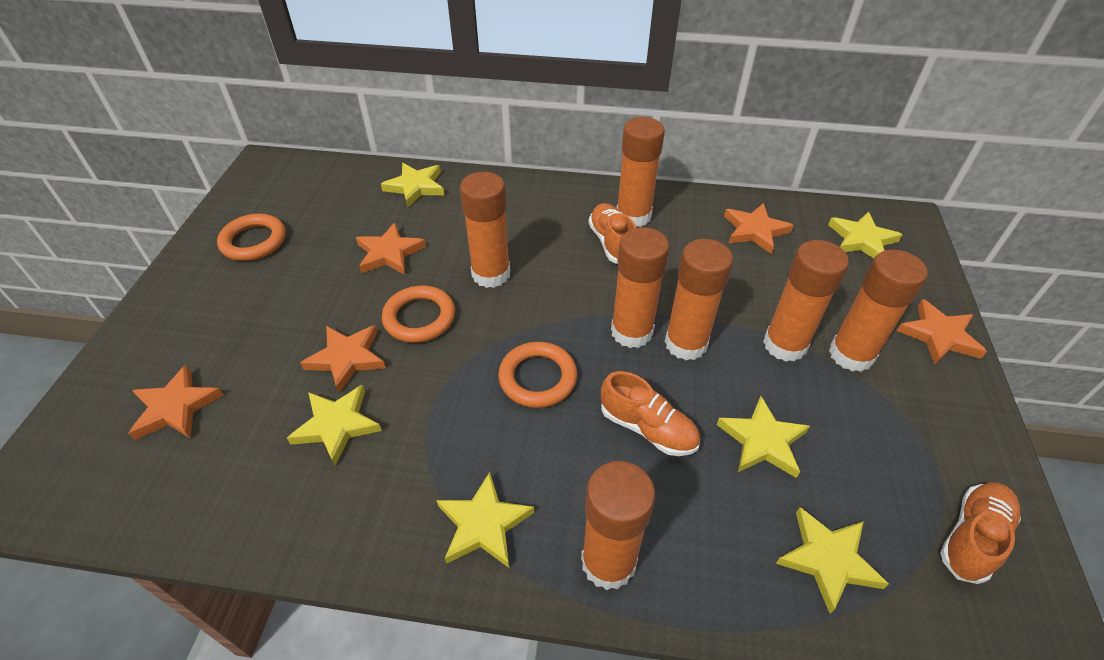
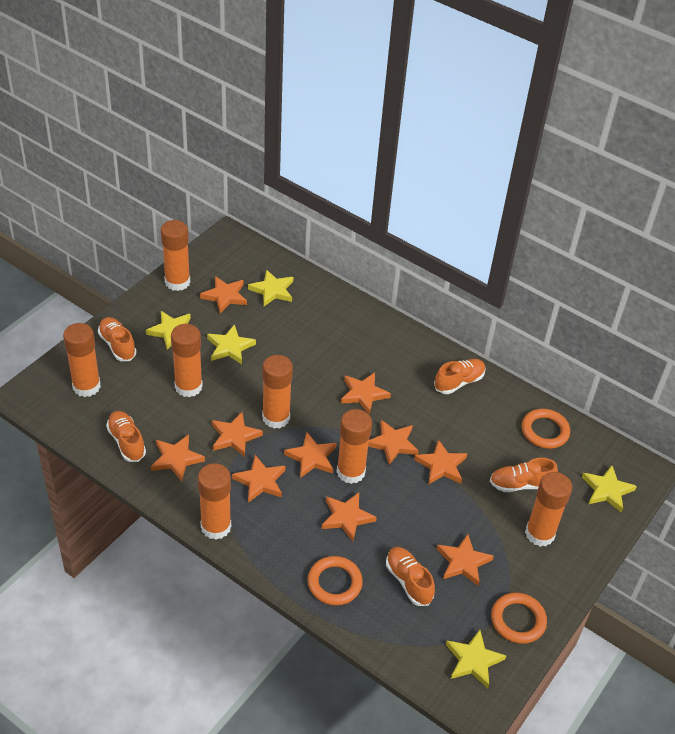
orange shoe: [588,203,636,264] [601,371,700,456] [940,482,1021,584] = 3 -> [98,317,137,361] [106,411,146,462] [386,547,435,606] [434,359,486,394] [490,458,558,492] = 5
orange star: [128,365,223,440] [300,325,386,393] [356,223,426,274] [724,203,794,254] [897,299,987,364] = 5 -> [151,434,205,481] [200,276,247,313] [212,412,263,457] [232,455,286,503] [284,432,337,478] [321,492,377,541] [341,373,391,414] [368,420,419,465] [414,439,467,485] [437,534,494,586] = 10
yellow star: [287,385,382,466] [381,163,444,208] [436,472,534,568] [717,396,810,478] [776,507,889,614] [828,211,903,258] = 6 -> [146,311,191,350] [207,324,256,364] [248,269,293,306] [446,630,506,688] [582,465,637,513] = 5

